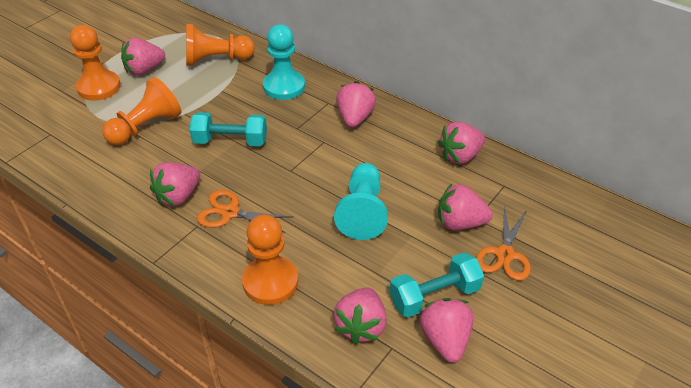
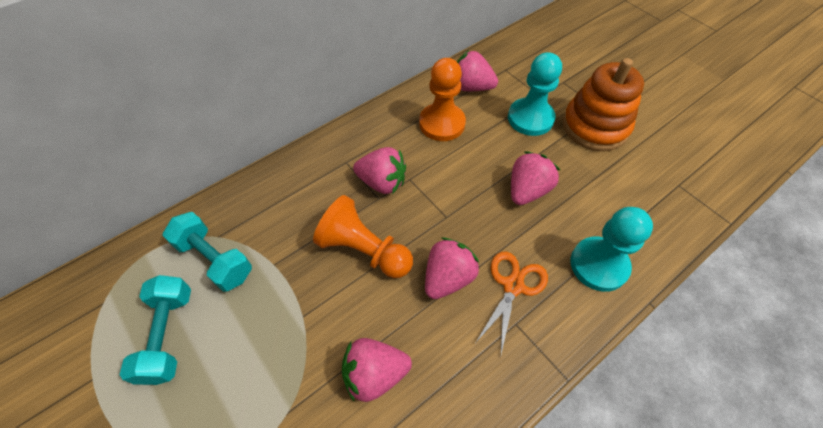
orange pawn: [70,25,121,100] [102,77,181,145] [186,24,255,66] [242,214,298,305] = 4 -> [313,195,413,278] [419,58,466,141] = 2
orange scissors: [197,190,292,233] [476,205,531,281] = 2 -> [476,252,548,354] = 1
orange stacking toy: none = 0 -> [563,58,644,151] = 1
pink strawberry: [121,38,165,75] [150,162,200,206] [334,288,387,345] [336,81,376,127] [420,298,474,363] [438,122,485,164] [438,184,493,230] = 7 -> [342,338,412,402] [353,147,406,194] [425,237,480,299] [457,50,498,91] [511,151,560,205] = 5

